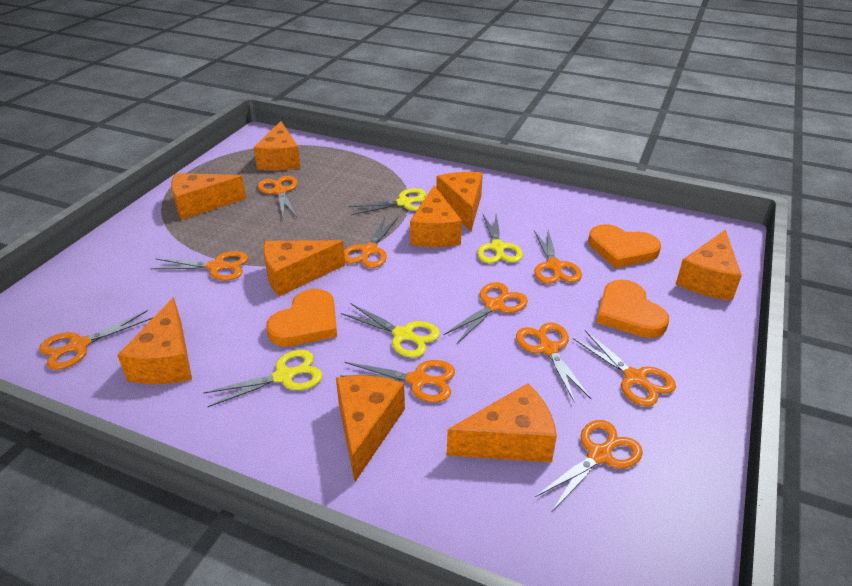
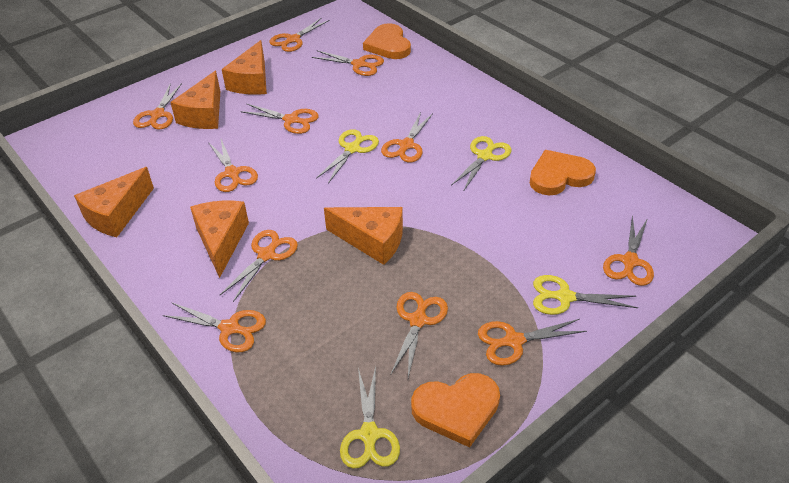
orange cheese: [117,297,192,384] [171,173,247,220] [254,121,301,171] [263,240,345,296] [336,376,405,482] [410,186,462,247] [436,172,483,231] [447,383,557,462] [676,229,742,301] = 9 -> [74,167,154,237] [170,71,220,129] [190,201,249,278] [222,40,267,95] [324,207,403,265] = 5
orange scissors: [39,310,154,370] [150,251,248,281] [258,176,298,217] [340,360,455,403] [344,217,398,268] [444,282,528,343] [516,322,591,401] [534,230,582,284] [535,420,643,513] [573,330,676,406] = 10 -> [133,83,182,130] [163,302,266,353] [208,139,258,192] [220,230,298,302] [240,104,319,134] [269,18,329,52] [312,50,384,76] [381,112,433,163] [391,292,448,378] [478,319,587,366] [603,215,654,286] = 11

